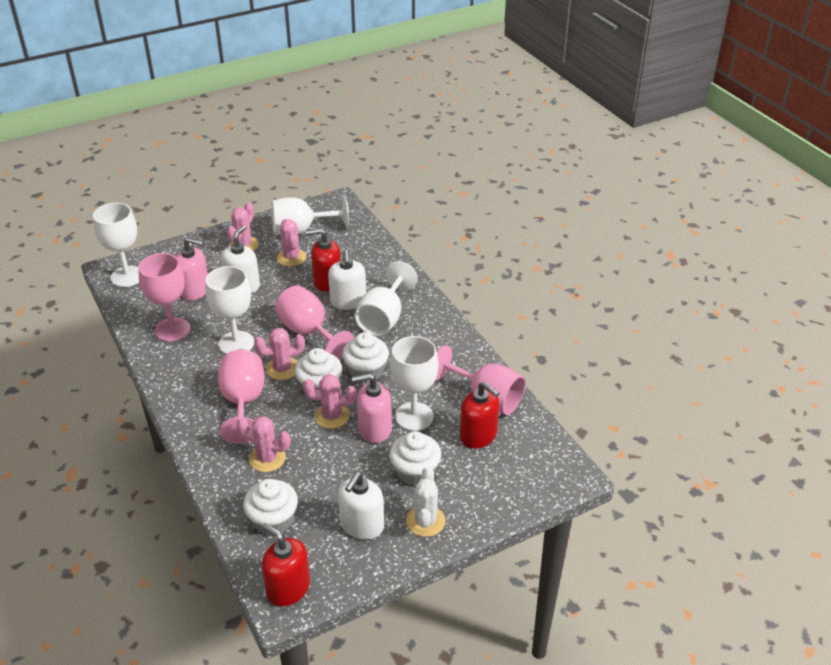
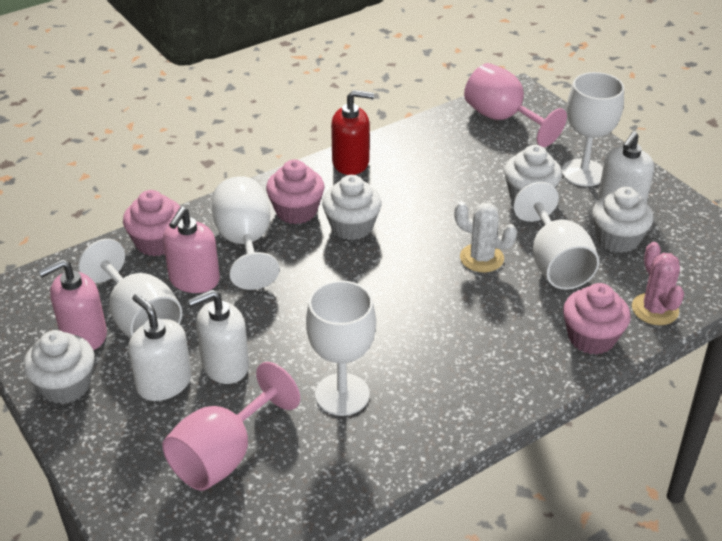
pink cactus: [227,202,259,251] [236,416,291,472] [254,328,305,380] [277,219,307,266] [303,374,357,429] = 5 -> [632,242,684,325] = 1
pink cupcake: none = 0 -> [123,190,180,256] [266,160,325,224] [563,283,631,355] = 3
pink goblet: [138,253,190,342] [218,350,265,444] [275,285,354,360] [435,345,525,415] = 4 -> [162,362,300,491] [464,63,567,147] = 2
red soap dispenser: [262,523,310,606] [306,228,341,292] [460,382,500,449] = 3 -> [331,90,374,175] = 1

